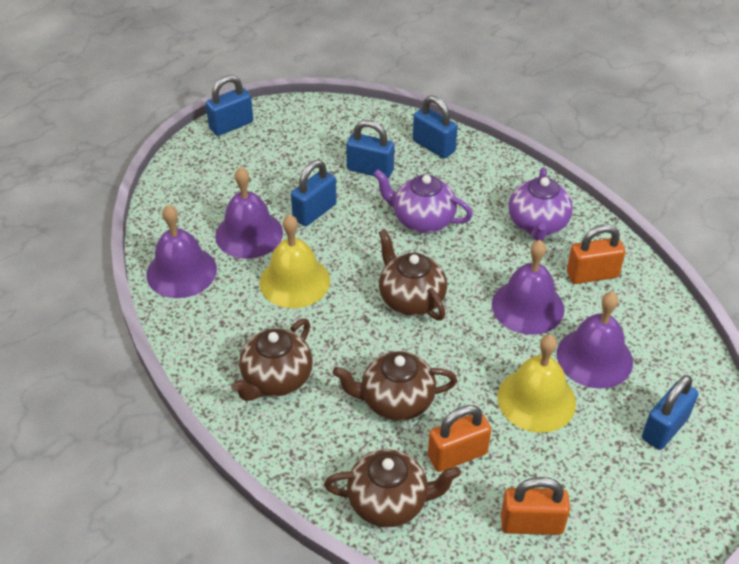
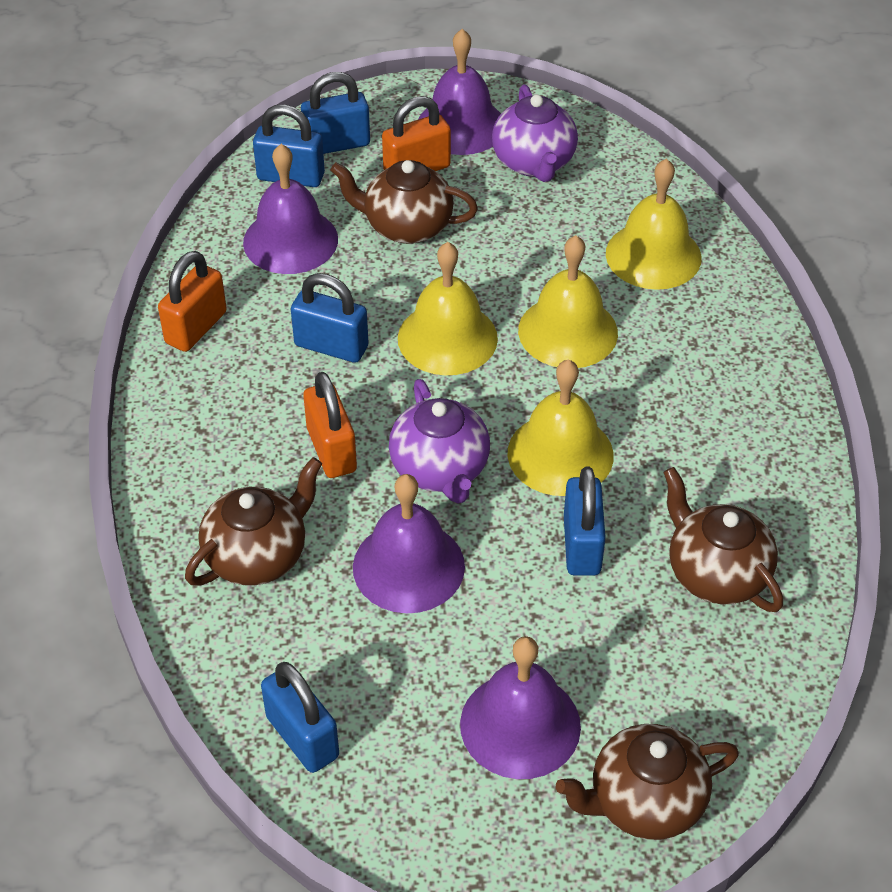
yellow bell: [259,214,330,308] [498,334,576,433] = 2 -> [398,242,498,375] [508,359,614,496] [518,235,618,368] [606,158,701,290] = 4

